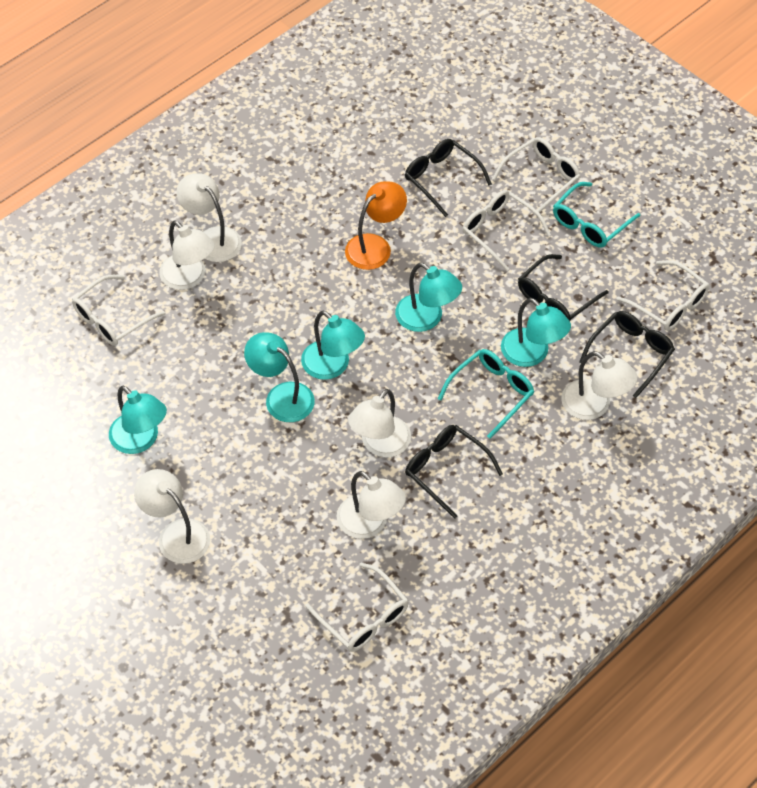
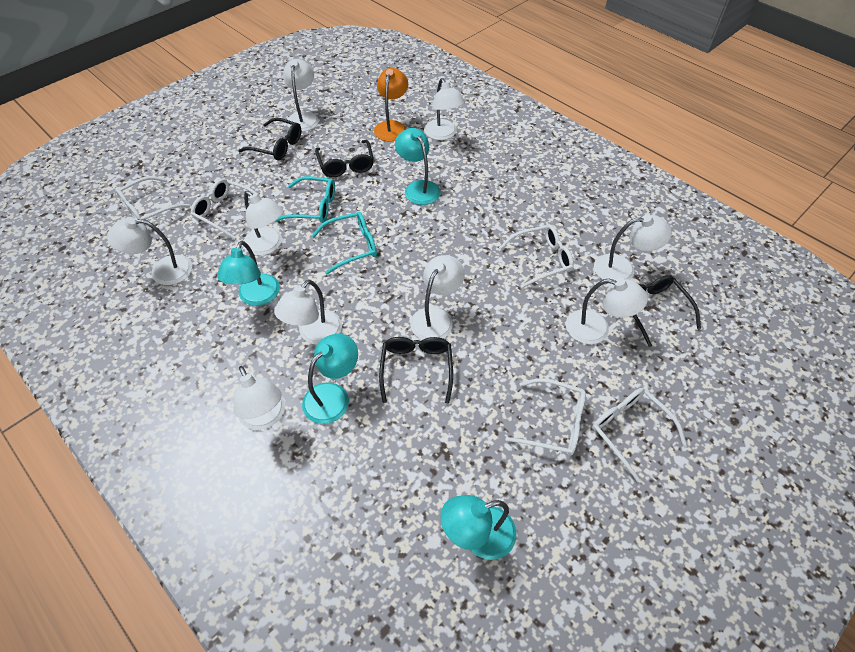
turquoise lamp: [109,386,167,454] [244,332,315,422] [301,311,365,380] [395,263,462,332] [501,298,571,367] = 5 -> [217,241,280,306] [302,334,358,424] [395,128,441,205] [441,495,516,560] = 4
white lamp: [134,469,210,564] [159,221,215,290] [176,173,242,262] [337,471,406,539] [348,389,411,457] [561,351,638,420] = 6 -> [107,217,192,285] [234,366,285,430] [243,191,283,256] [274,280,342,345] [283,59,319,132] [410,255,465,340] [424,78,465,140] [566,278,648,344] [594,215,672,280] = 9

